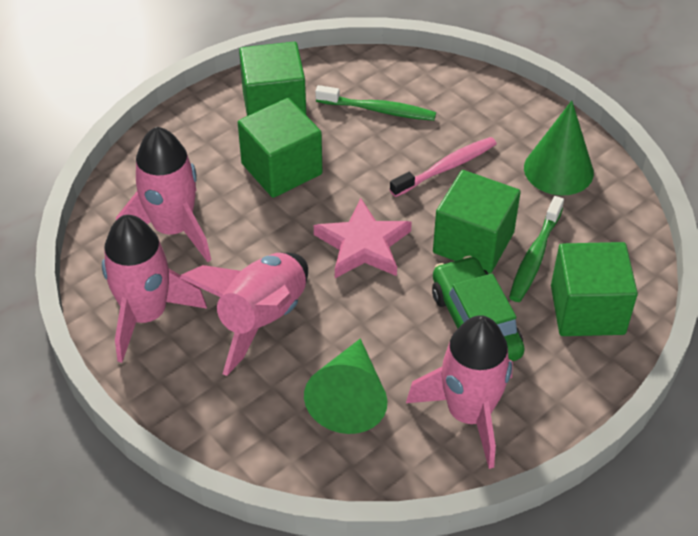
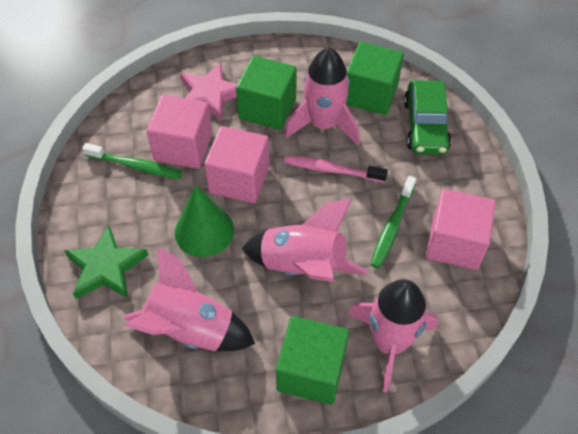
green cone: [304,339,388,434] [524,101,594,196] = 2 -> [175,185,234,257] = 1
green cube: [238,98,322,198] [239,42,306,116] [433,170,521,274] [551,242,638,336] = 4 -> [236,56,297,130] [276,316,349,405] [346,42,404,115] = 3
green star: none = 0 -> [64,225,149,299] = 1
pink cube: none = 0 -> [147,95,212,169] [204,126,269,203] [426,189,496,270] = 3

